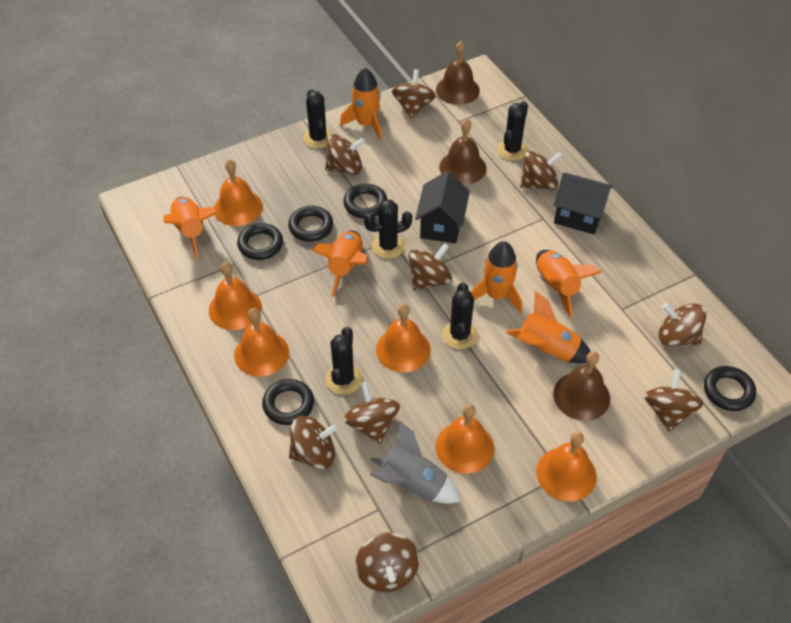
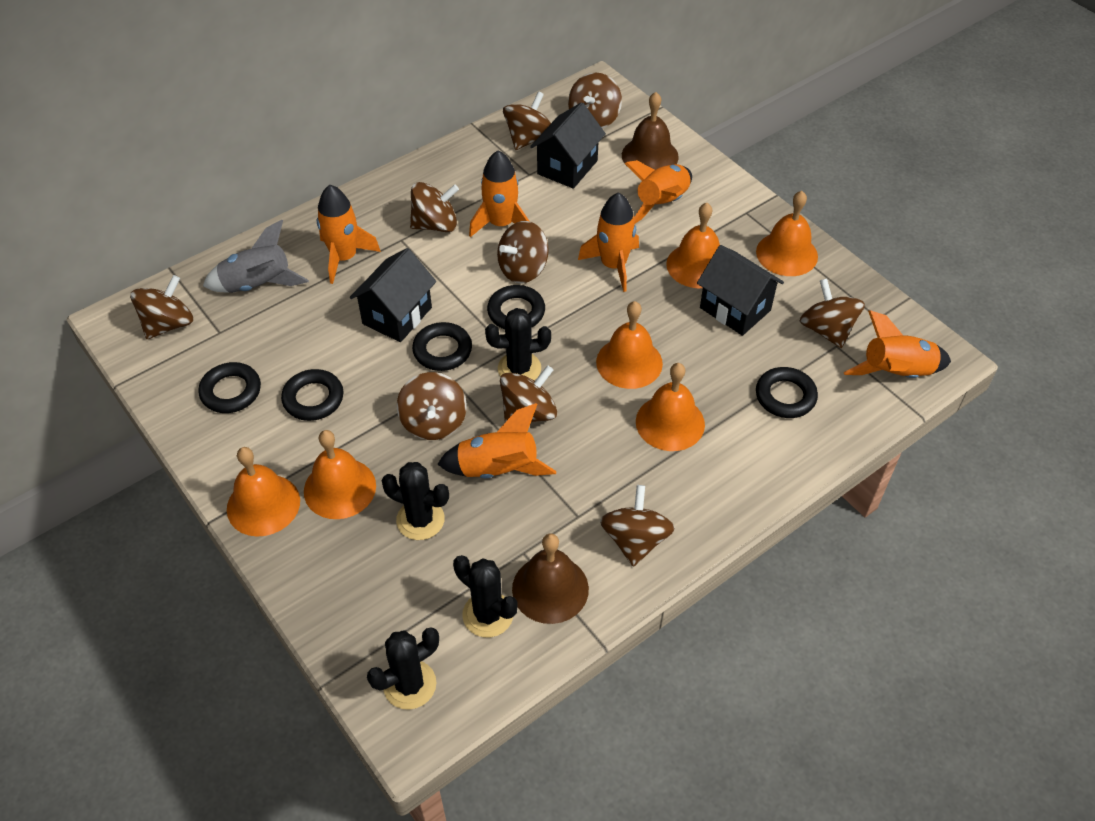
black cactus: [303,89,333,149] [326,327,362,395] [364,199,412,259] [442,282,478,349] [497,101,528,161] = 5 -> [367,627,439,710] [381,462,449,540] [453,555,518,638] [485,308,551,380] = 4
black house: [415,171,470,243] [553,172,613,234] = 2 -> [350,248,436,342] [530,102,606,189] [697,245,784,336] = 3
brown bell: [436,41,480,105] [439,119,487,185] [553,352,610,421] = 3 -> [512,533,589,624] [622,92,679,170] = 2

